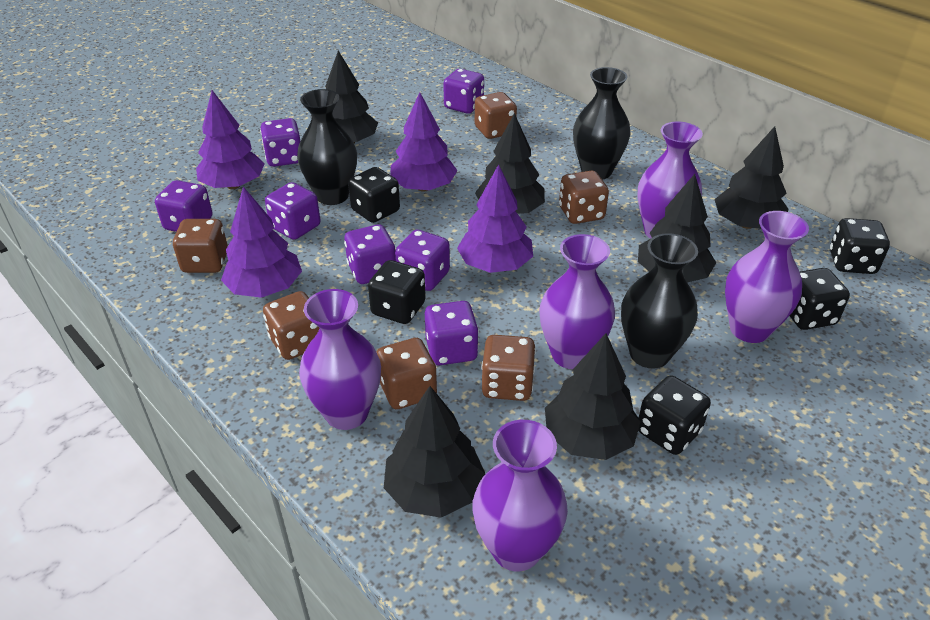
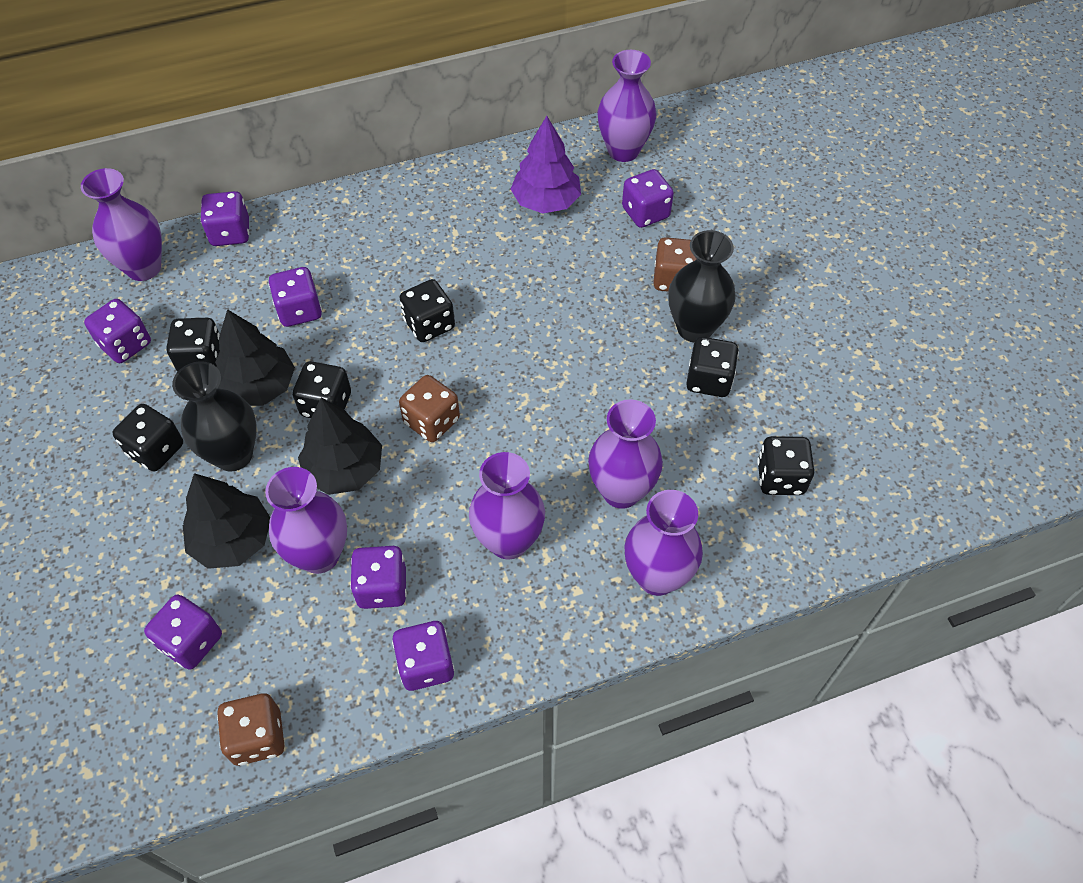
black dice: [348,167,400,223] [368,260,426,324] [638,376,711,455] [790,268,850,330] [830,218,890,274] = 5 -> [112,404,183,471] [167,318,220,372] [293,361,351,418] [400,279,455,342] [686,337,739,397] [757,436,814,495] = 6
black tree: [325,51,378,143] [384,386,485,518] [475,113,545,214] [545,333,641,460] [638,174,716,283] [714,126,788,229] = 6 -> [183,473,270,569] [215,309,295,406] [298,398,382,495] = 3
black vase: [297,89,357,205] [573,67,630,180] [621,233,698,369] = 3 -> [172,361,257,472] [668,230,736,342] = 2
brown dice: [173,219,228,273] [263,291,320,360] [377,338,437,409] [475,92,517,139] [481,335,536,401] [559,171,609,224] = 6 -> [217,694,285,766] [399,375,460,442] [653,237,696,291] = 3
purple tree: [196,90,265,189] [221,187,302,298] [390,92,458,192] [457,164,533,273] = 4 -> [511,116,581,213] = 1
purple vase: [299,289,381,430] [472,420,568,572] [539,234,615,369] [637,122,703,239] [725,211,809,343] = 5 -> [81,168,162,281] [265,467,347,574] [469,452,545,560] [588,399,663,509] [597,50,657,162] [624,490,703,596] = 6

